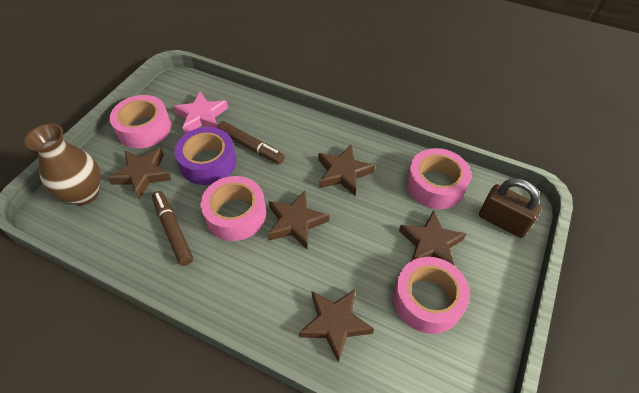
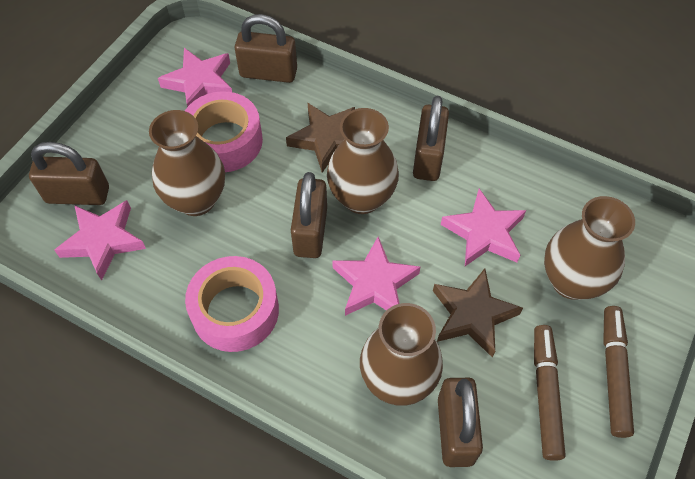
brown padlock: [479,179,542,238] = 1 -> [29,142,109,205] [235,14,297,83] [291,172,327,258] [413,96,449,181] [438,378,483,467] = 5
brown star: [108,148,171,199] [268,191,329,249] [299,289,374,362] [318,144,375,196] [399,210,466,265] = 5 -> [286,103,355,173] [433,269,523,357] = 2
brown vase: [25,123,101,205] = 1 -> [149,110,225,216] [327,108,399,214] [360,303,443,406] [544,196,635,300] = 4
pink star: [173,91,228,134] = 1 -> [54,200,146,281] [158,48,232,107] [332,236,420,316] [441,189,526,266] = 4
pink tape: [110,95,171,149] [200,176,266,241] [394,257,470,334] [407,148,471,209] = 4 -> [185,91,263,172] [185,256,279,352] = 2
purple tape: [174,127,236,185] = 1 -> none = 0

